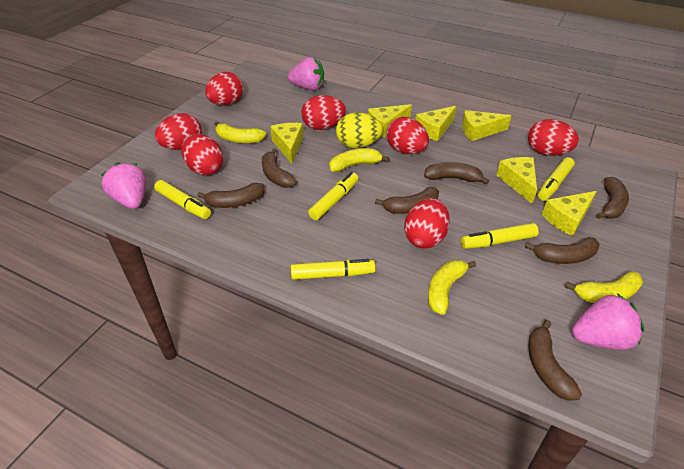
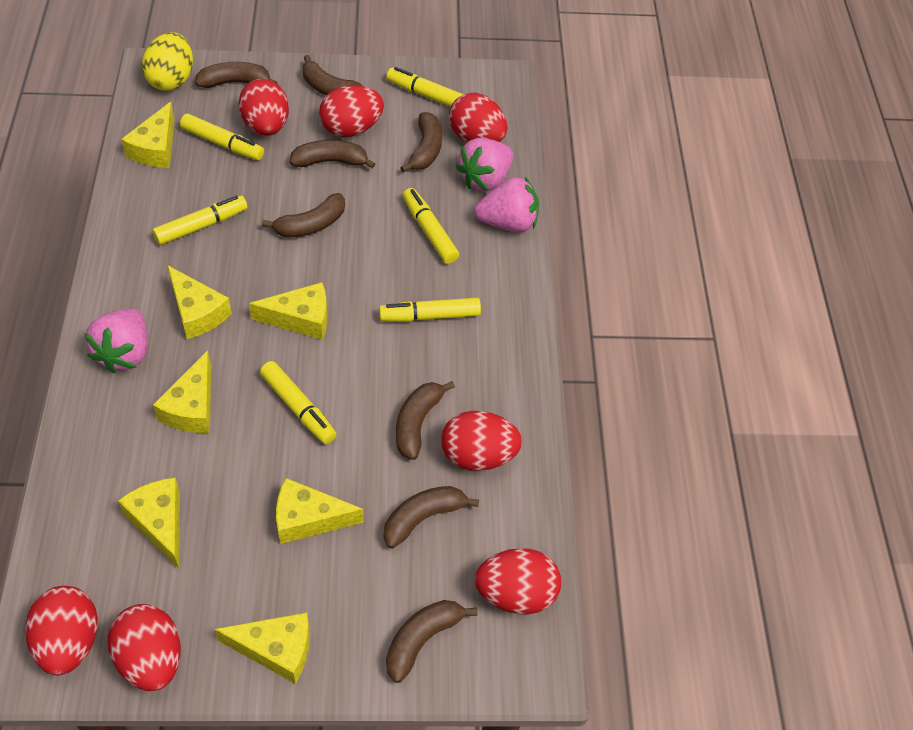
brown banana: [197,183,264,208] [262,148,297,188] [375,187,439,214] [424,162,489,185] [525,237,600,264] [528,320,582,401] [597,177,629,219] = 7 -> [195,62,277,88] [262,193,345,238] [290,140,375,168] [302,55,363,95] [384,486,479,549] [386,600,477,683] [396,381,455,460] [400,112,442,173] = 8
yellow banana: [214,121,266,143] [329,148,389,172] [428,260,476,315] [565,271,643,303] = 4 -> none = 0
yellow cheese: [270,123,303,164] [368,104,412,137] [415,106,456,141] [462,110,511,141] [497,157,537,204] [542,191,597,236] = 6 -> [118,478,180,568] [121,102,175,168] [153,350,211,433] [167,265,232,339] [214,612,310,684] [249,282,327,340] [276,478,364,544] = 7
yellow marker: [154,180,211,219] [291,259,375,280] [308,172,358,220] [461,223,539,249] [538,157,575,201] = 5 -> [152,195,248,245] [180,114,264,160] [260,361,337,444] [379,298,481,322] [387,67,464,107] [403,188,459,264] = 6

